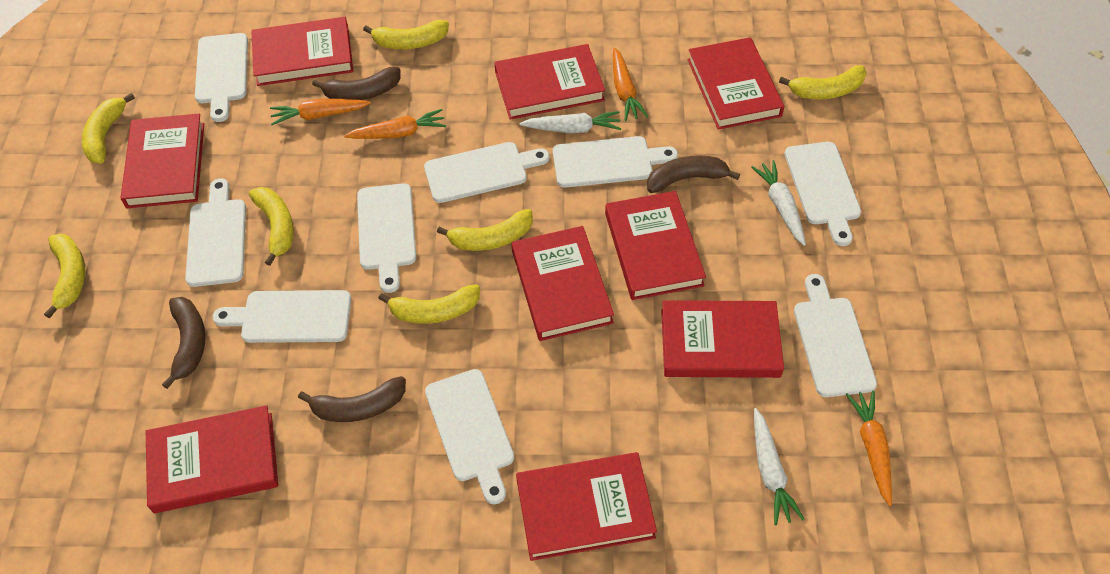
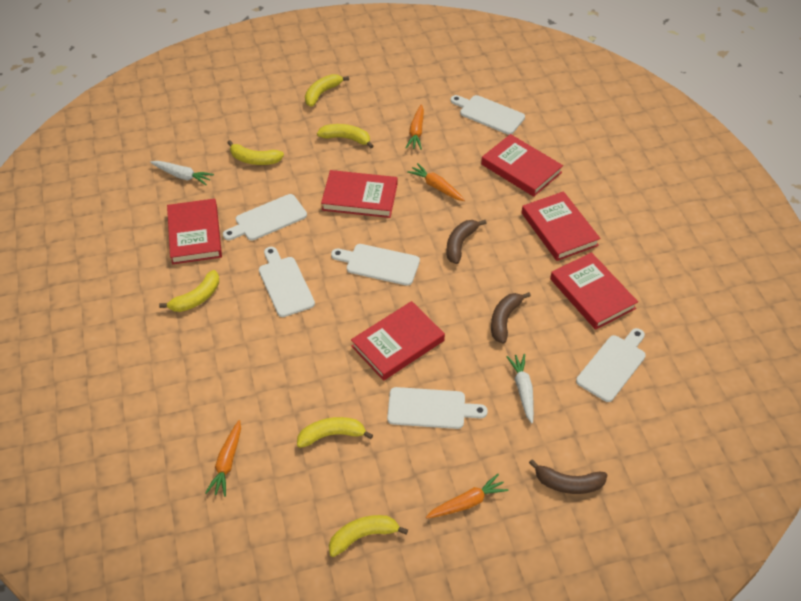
brown banana: [162,297,206,389] [298,376,406,422] [312,67,401,100] [647,155,740,193] = 4 -> [446,220,487,264] [491,292,531,344] [529,459,607,494] = 3
red book: [121,113,204,208] [146,405,278,513] [251,17,353,86] [494,44,605,120] [512,226,614,341] [516,452,657,561] [605,191,706,300] [661,300,784,378] [687,37,784,130] = 9 -> [167,199,222,264] [321,170,397,218] [351,301,445,381] [481,134,563,197] [521,191,600,261] [550,252,638,330] = 6
white carrot: [519,111,621,133] [751,160,806,246] [754,408,805,525] = 3 -> [150,161,214,185] [506,354,534,424] = 2
white cutting board: [185,178,246,287] [195,33,248,122] [213,290,351,343] [357,183,416,293] [424,142,550,203] [425,369,514,504] [553,136,678,188] [784,142,861,246] [794,274,877,397] = 9 -> [223,194,307,240] [259,247,315,317] [331,244,420,286] [387,387,488,429] [450,95,525,135] [576,328,646,402] = 6
yellow banana: [44,234,85,319] [82,93,135,163] [249,187,294,266] [363,20,449,49] [378,284,480,324] [437,209,533,251] [779,65,867,99] = 7 -> [159,270,219,312] [227,140,284,165] [297,417,373,448] [305,74,349,107] [317,124,373,148] [329,515,408,557] = 6

